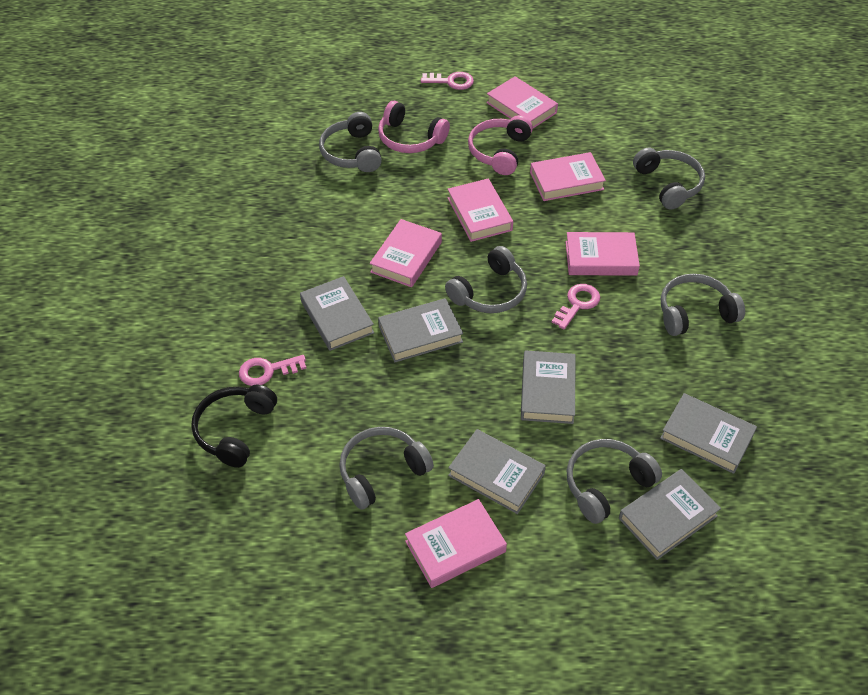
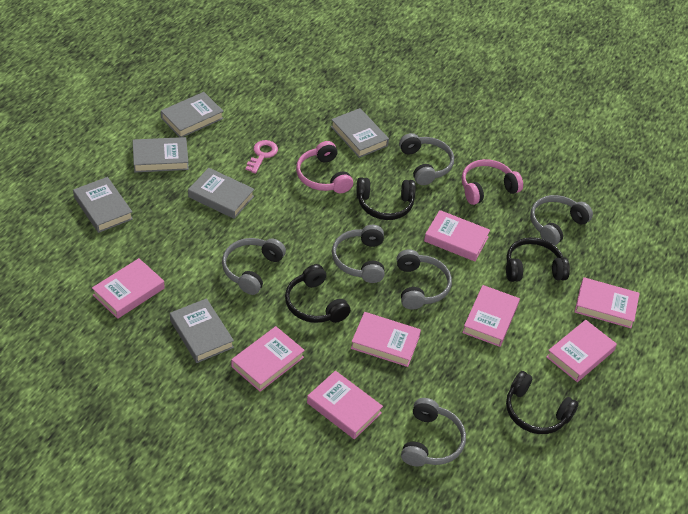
black headphones: [191,385,277,468] = 1 -> [285,264,351,323] [356,177,416,220] [506,237,570,282] [506,371,579,434] = 4
pink book: [370,219,442,287] [405,499,507,588] [448,178,513,242] [486,76,558,128] [530,152,606,201] [565,232,640,276] = 6 -> [92,258,165,319] [231,326,305,392] [307,371,383,439] [351,312,421,367] [424,210,490,261] [462,285,520,347] [546,320,617,382] [575,277,640,328] = 8
pink key: [239,355,307,386] [421,72,474,90] [552,284,600,330] = 3 -> [246,140,278,174] = 1

